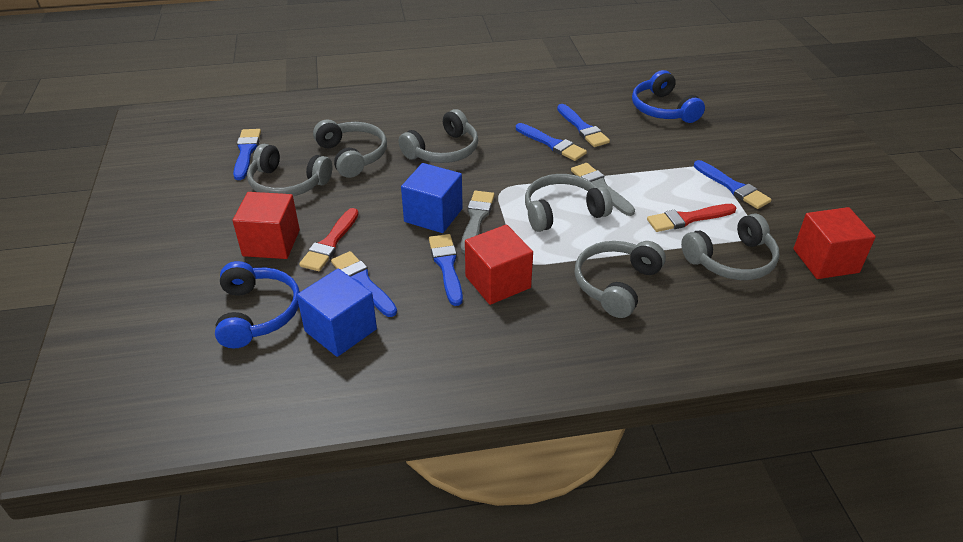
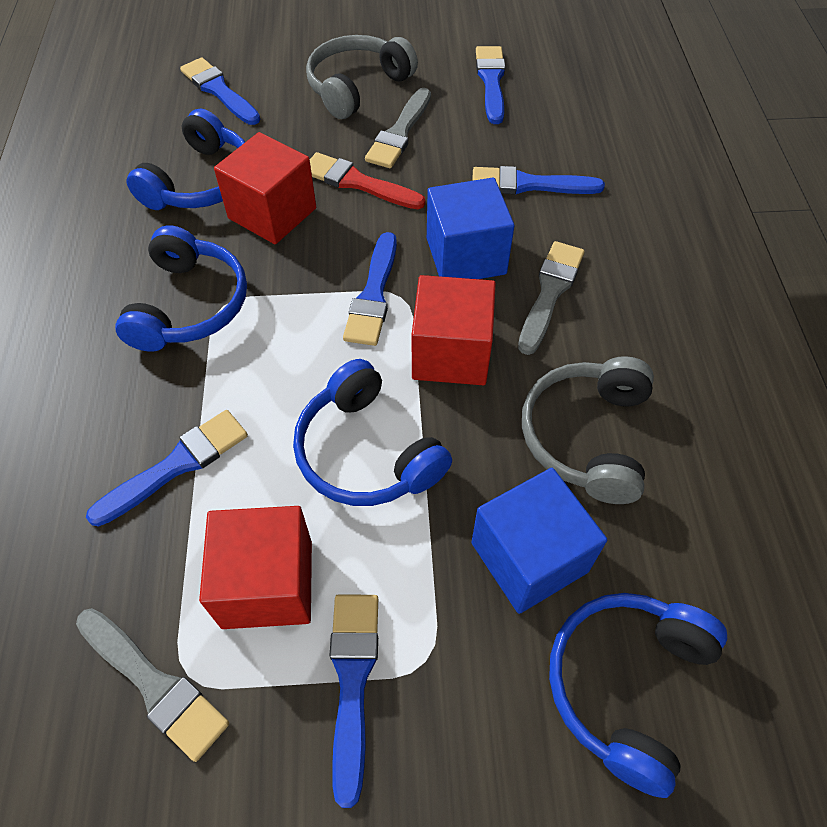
blue headphones: [215,261,300,348] [632,70,705,123] = 2 -> [115,225,247,352] [127,109,245,210] [293,359,452,506] [549,593,727,798] = 4
grey brush: [461,191,495,253] [571,163,635,216] = 2 -> [76,608,229,762] [365,88,431,168] [518,241,585,355] = 3
grey headphones: [247,144,332,196] [313,119,387,178] [399,109,478,163] [525,174,613,232] [574,241,666,318] [681,214,779,280] = 6 -> [306,35,418,119] [522,356,654,504] = 2
red brush: [299,208,359,271] [647,204,737,232] = 2 -> [310,152,426,209] = 1

